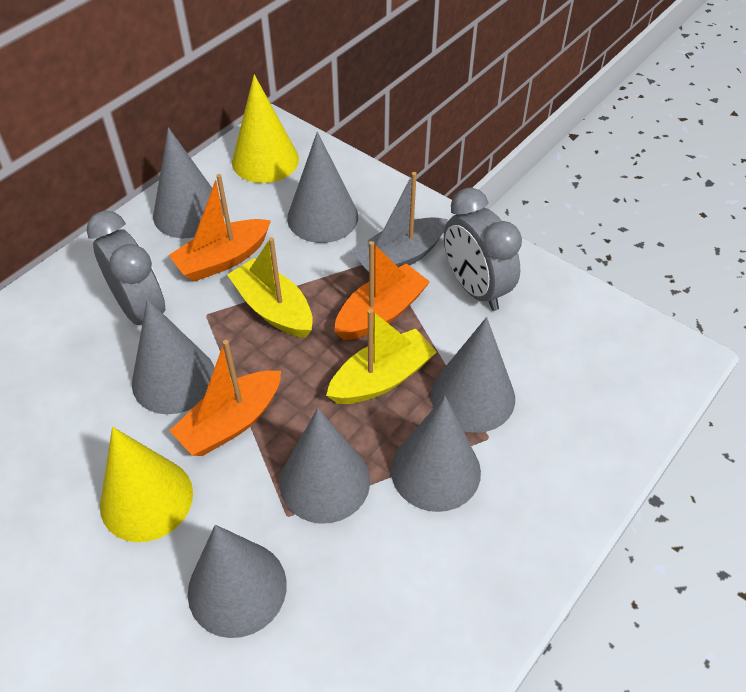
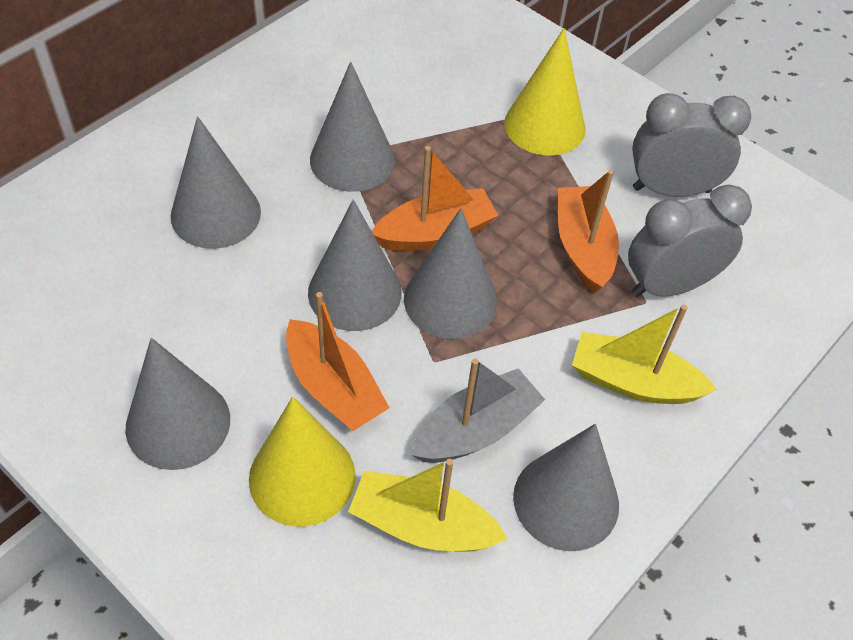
grey cone: [132,299,214,414] [153,127,224,238] [188,525,287,638] [280,408,370,524] [287,132,358,243] [391,396,481,512] [431,317,515,433] = 7 -> [125,338,230,470] [171,116,261,249] [308,199,402,331] [310,62,395,192] [404,208,497,339] [513,424,619,551] = 6

